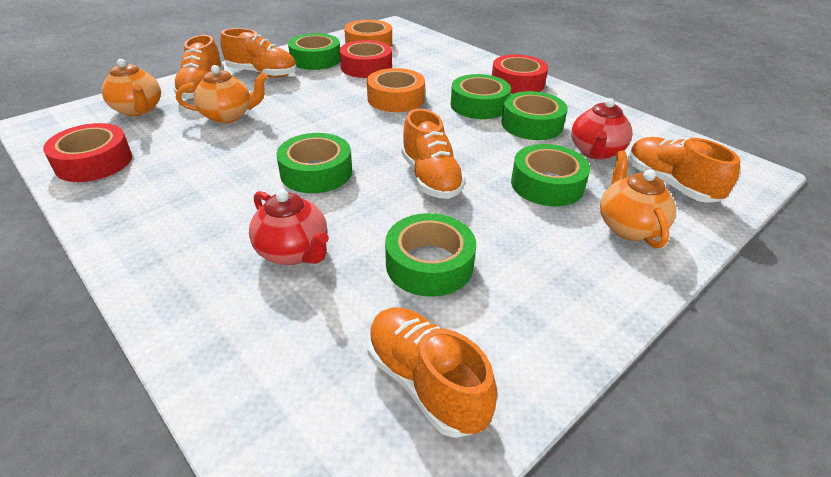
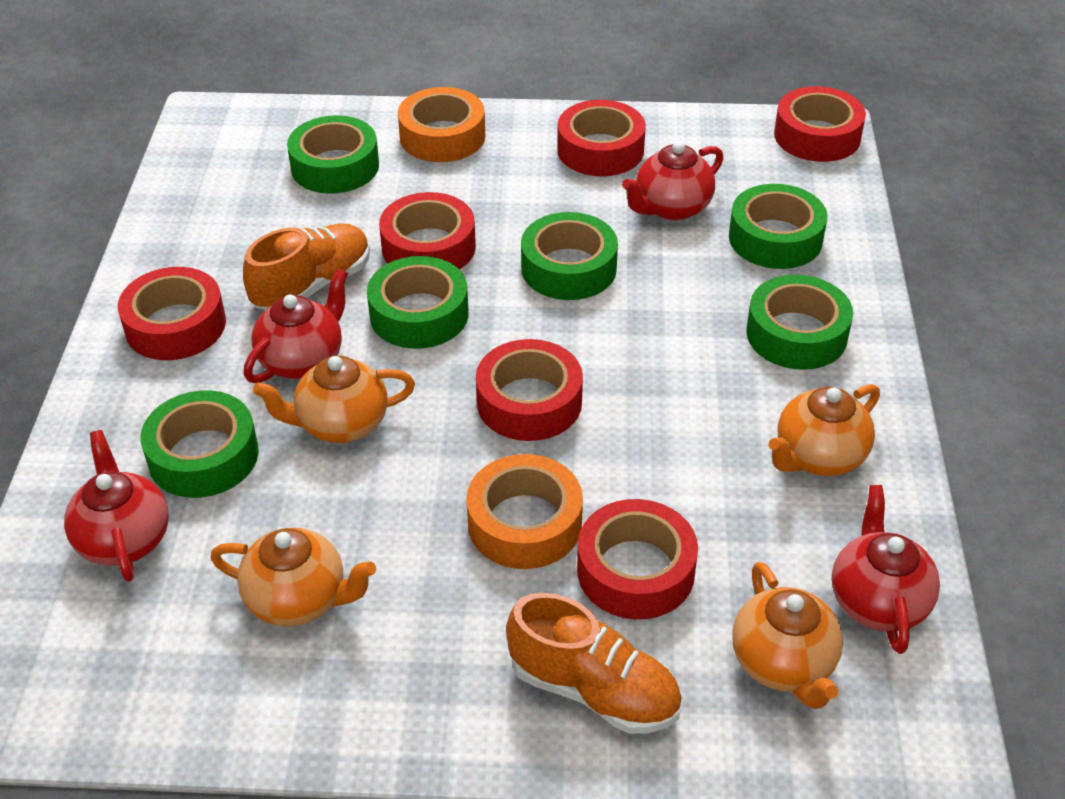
orange shoe: [173,35,224,100] [220,28,297,78] [367,307,497,438] [401,109,466,199] [629,137,740,203] = 5 -> [243,223,370,310] [506,593,682,734] = 2
orange teapot: [102,59,161,116] [176,65,268,123] [600,151,676,248] = 3 -> [210,528,376,627] [253,356,415,443] [732,562,843,709] [768,384,880,476] = 4
red tape: [43,123,132,182] [340,40,392,78] [492,54,548,94] = 3 -> [118,267,226,360] [379,192,476,270] [476,339,583,441] [557,100,646,176] [577,499,698,619] [774,86,866,162] = 6
red teapot: [249,190,329,265] [571,98,632,160] = 2 -> [64,430,169,582] [244,268,348,383] [622,141,724,221] [832,485,940,654] = 4

